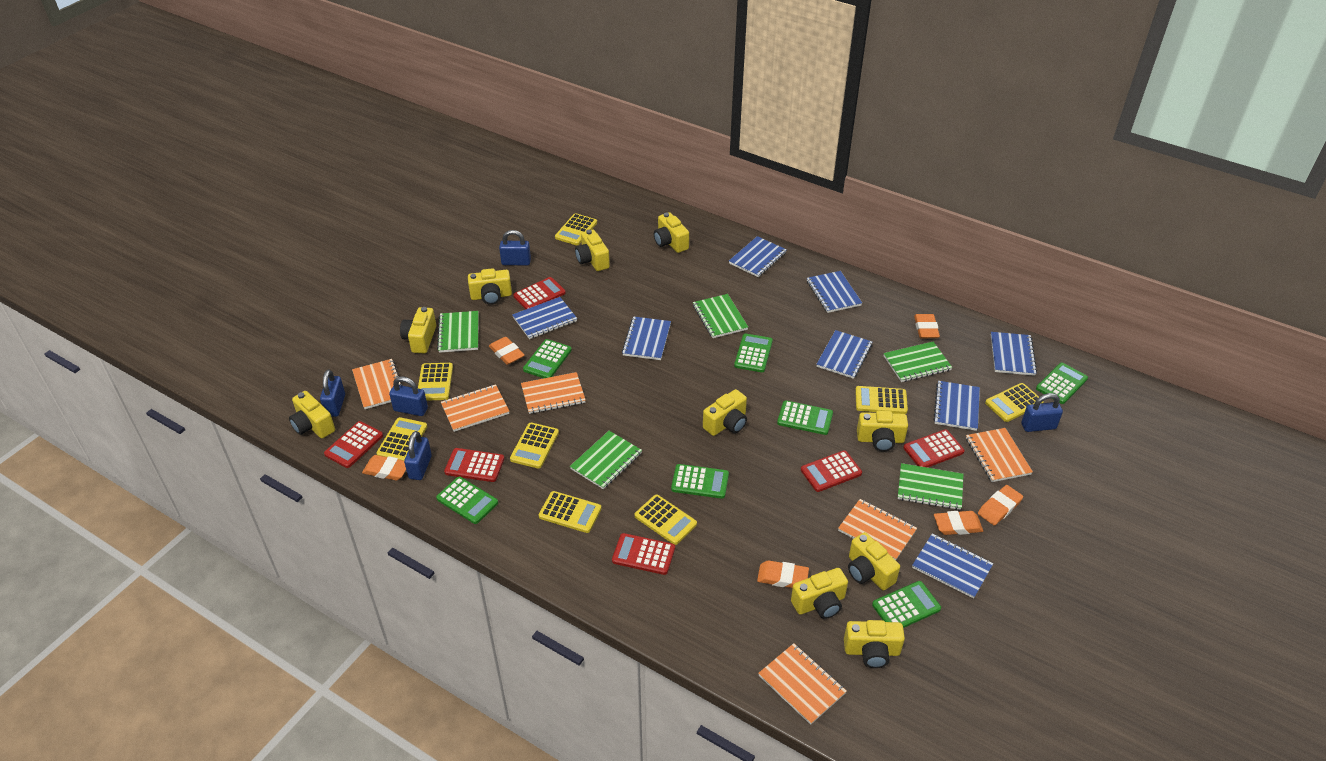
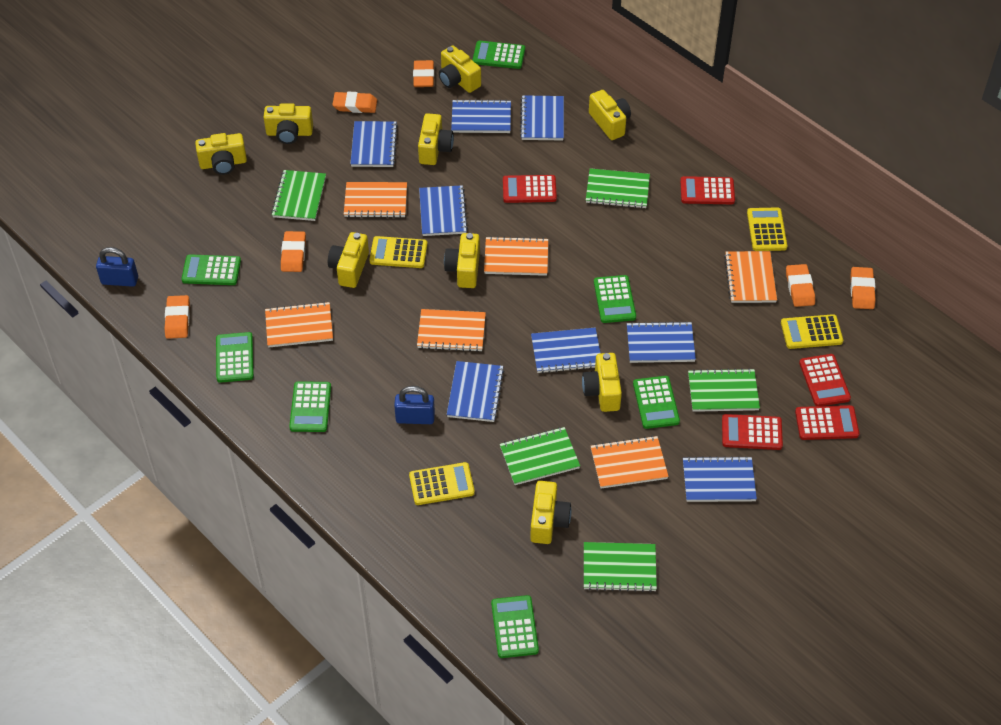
blue padlock: [320,370,345,417] [389,376,428,416] [404,431,432,480] [499,230,531,265] [1021,393,1063,432] = 5 -> [96,247,138,287] [394,386,435,424] = 2
red calculator: [324,421,383,468] [444,448,504,482] [513,277,566,309] [612,533,675,575] [801,450,862,492] [903,429,965,468] = 6 -> [503,175,557,203] [680,176,735,204] [722,414,783,450] [795,405,859,440] [799,354,851,406] = 5
yellow calculator: [376,417,427,461] [418,363,453,401] [510,423,559,469] [539,491,602,533] [555,213,597,245] [635,495,697,545] [855,386,908,414] [985,383,1044,422] = 8 -> [369,236,428,268] [409,462,475,505] [747,207,787,251] [781,314,843,349] = 4
yellow camera: [289,391,335,438] [400,307,436,354] [468,268,512,305] [575,229,610,271] [654,212,689,253] [703,389,747,436] [791,568,848,619] [844,620,905,668] [848,532,900,591] [857,411,908,451] = 10 -> [195,133,247,175] [264,103,313,144] [328,232,369,288] [418,113,454,165] [439,45,481,93] [444,233,480,288] [530,481,572,544] [582,353,622,412] [589,90,631,140] = 9

